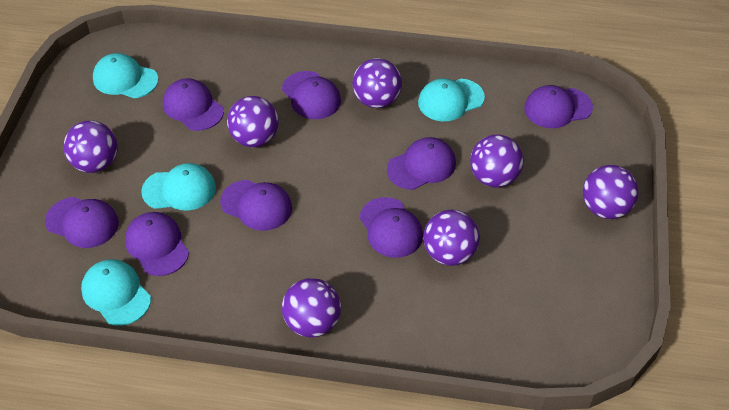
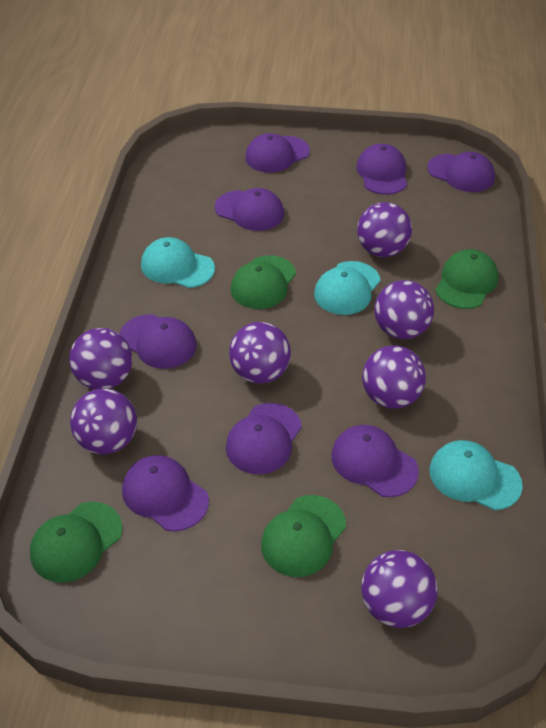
green cap: none = 0 -> [30,502,122,583] [231,255,296,309] [261,495,346,577] [435,249,499,309] = 4
turquoise cap: [81,259,151,326] [93,53,158,98] [141,163,216,211] [418,78,485,121] = 4 -> [141,237,215,288] [314,261,380,315] [429,440,523,510] = 3

